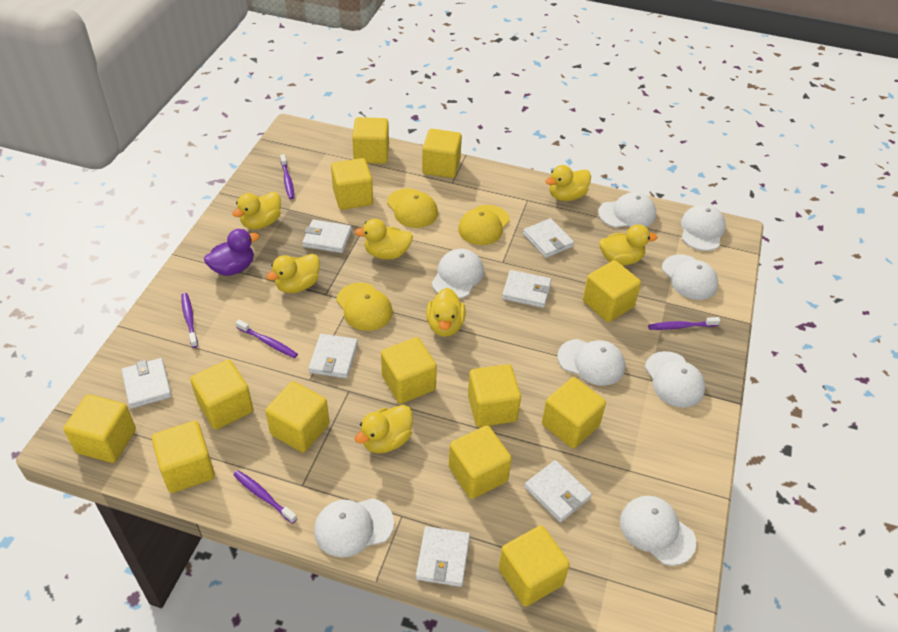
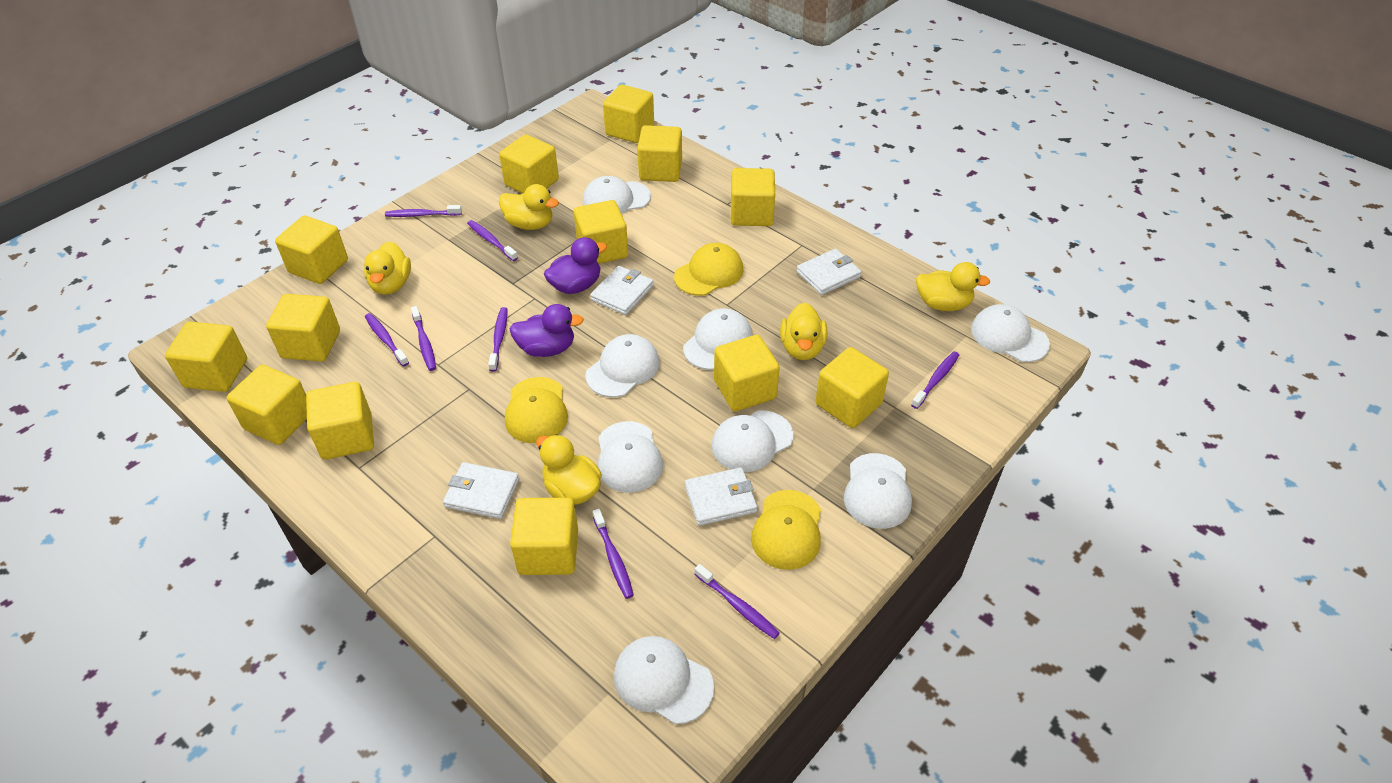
purple duck: [204,229,259,276] = 1 -> [510,304,584,357] [544,237,607,294] = 2
purple toothbrush: [181,293,198,348] [234,470,297,524] [235,320,298,358] [280,154,294,199] [648,317,720,330] = 5 -> [365,313,409,366] [385,205,462,217] [411,306,436,371] [467,220,518,261] [488,307,508,372] [593,509,634,599] [695,564,780,639] [911,351,959,409] = 8
white wallet: [121,358,172,409] [302,220,352,253] [308,334,358,378] [416,526,470,587] [502,270,551,308] [523,218,574,258] [524,460,592,522] = 7 -> [443,462,519,519] [590,266,654,315] [685,467,757,526] [797,249,861,295] = 4
yellow duck: [232,192,281,230] [266,254,320,293] [355,219,413,259] [355,405,413,454] [426,288,466,337] [545,165,591,201] [599,224,657,265] = 7 -> [364,241,411,295] [499,184,559,230] [536,434,602,505] [780,303,827,360] [916,262,991,311] = 5

